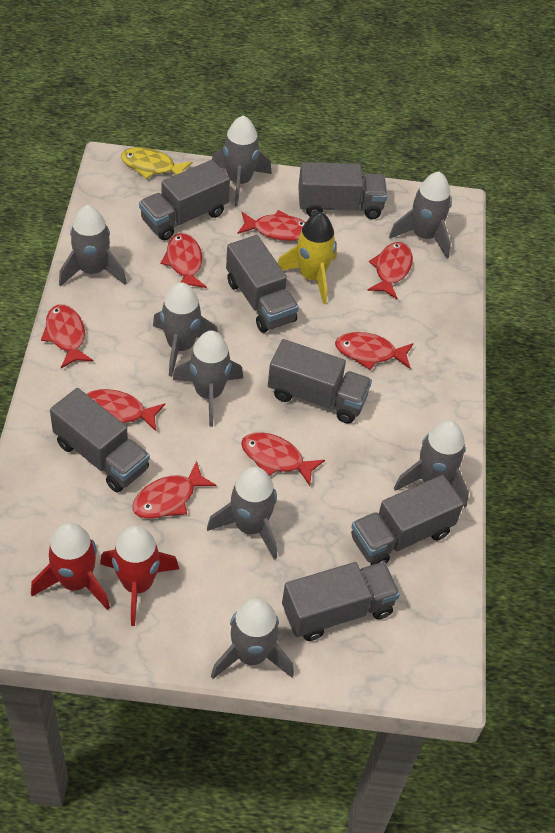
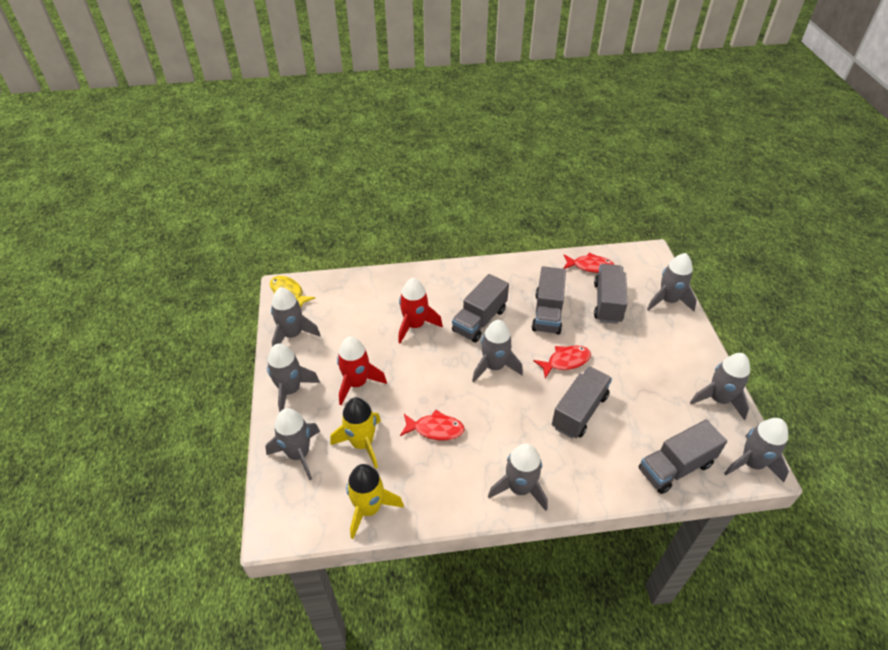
grey truck: [50,388,150,493] [139,160,230,240] [226,235,299,333] [268,339,372,423] [282,562,400,641] [298,162,387,219] [351,475,464,565] = 7 -> [452,274,509,343] [532,266,566,334] [552,367,612,439] [594,264,627,324] [639,419,727,494] = 5
red fish: [41,304,93,368] [87,389,165,431] [132,461,217,519] [161,233,207,288] [237,210,306,241] [241,432,325,486] [335,332,413,370] [368,242,413,299] = 8 -> [400,410,465,440] [533,346,591,378] [563,253,614,273] = 3
yellow rocket: [278,212,337,304] = 1 -> [330,397,381,469] [346,464,404,539] = 2

